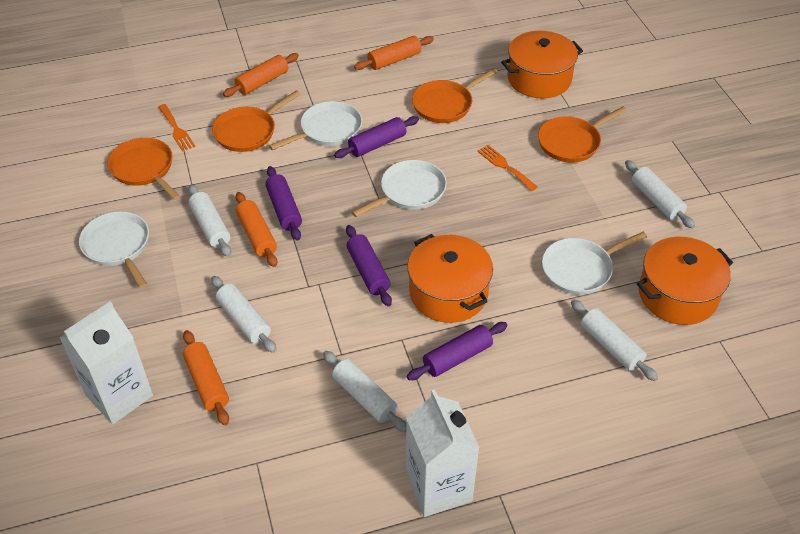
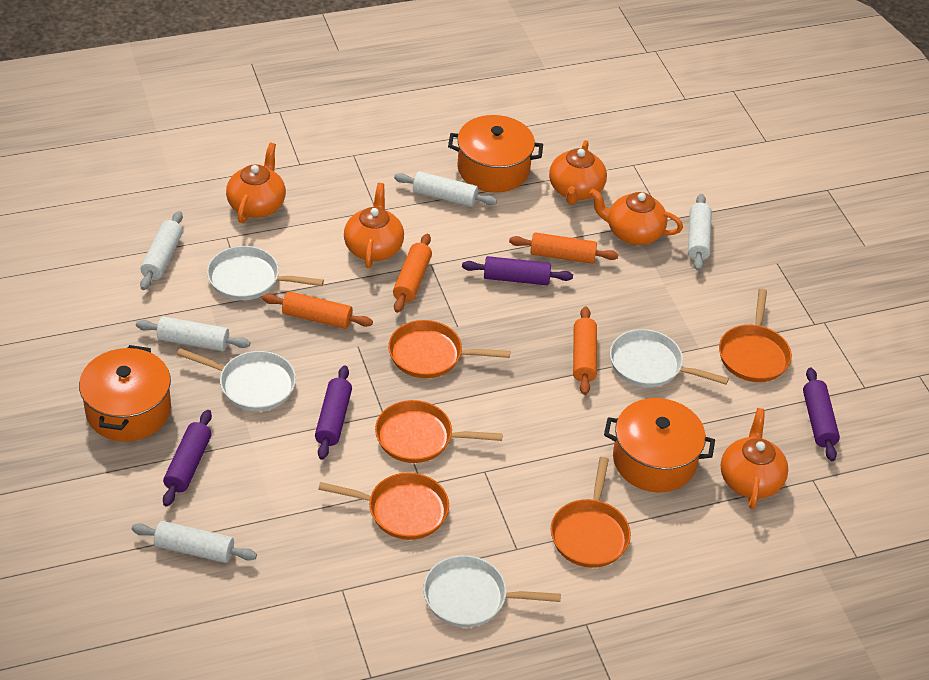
orange fork: [158,104,195,152] [477,145,538,191] = 2 -> none = 0
orange pan: [107,138,180,200] [212,90,301,152] [412,68,498,123] [538,106,627,163] = 4 -> [318,473,449,540] [375,400,503,463] [388,320,510,378] [550,457,631,568] [719,289,792,382] = 5
orange teapot: none = 0 -> [226,143,286,223] [344,183,404,268] [549,140,607,205] [589,188,683,245] [721,408,788,509] = 5
white carton: [60,301,153,424] [406,389,480,517] = 2 -> none = 0

